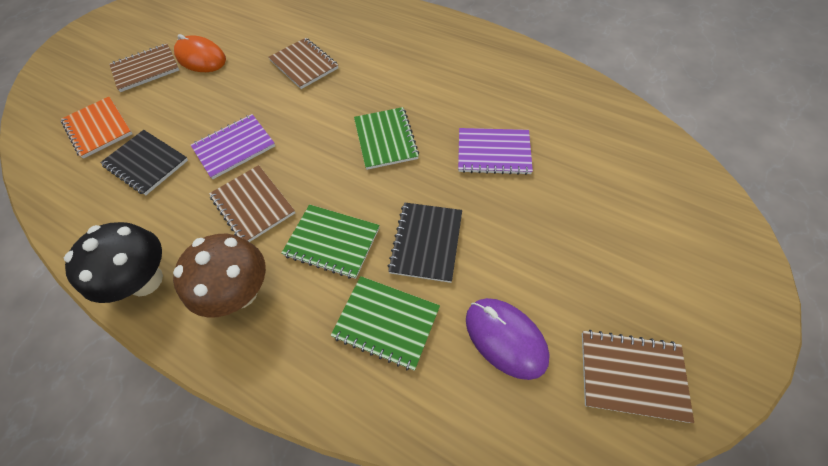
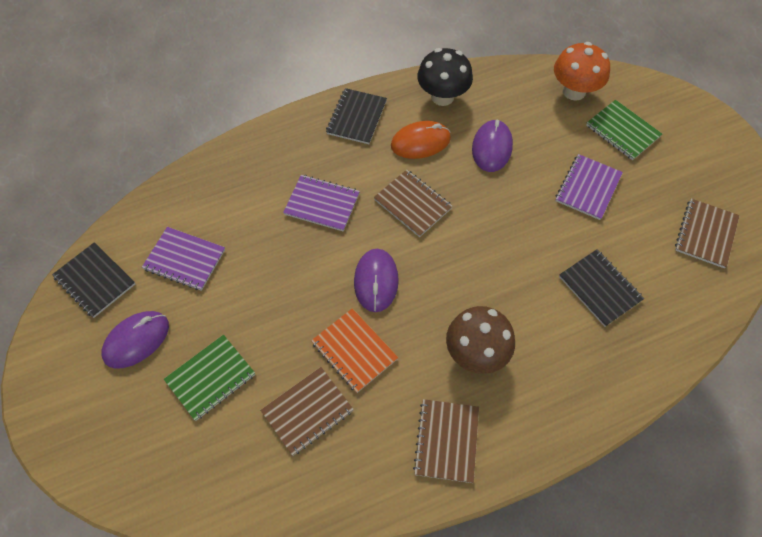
black notebook: [100,130,188,195] [388,202,462,283] = 2 -> [52,242,135,318] [326,88,387,144] [559,249,644,327] = 3
green notebook: [282,204,380,279] [331,276,440,371] [354,107,419,170] = 3 -> [164,335,255,421] [586,100,662,160] = 2
orange mushroom: none = 0 -> [554,42,610,101] = 1
purple mouse: [466,298,550,380] = 1 -> [101,311,169,369] [354,249,399,312] [472,119,513,172] = 3
purple notebook: [191,114,275,179] [458,128,533,175] = 2 -> [142,227,225,291] [283,175,360,231] [556,154,623,220] = 3

